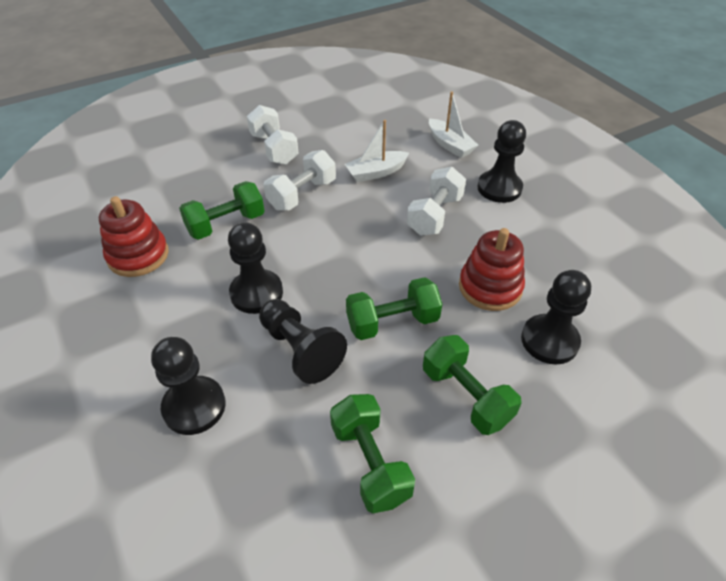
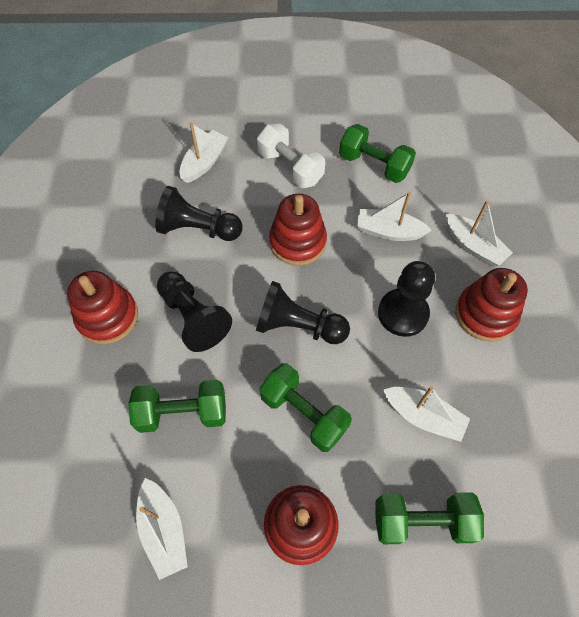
black pawn: [151,337,226,435] [228,222,283,314] [259,299,347,384] [477,120,526,203] [521,270,591,364] = 5 -> [155,186,243,241] [157,271,232,352] [256,281,350,344] [378,261,435,337] = 4
red stacking toy: [99,196,169,277] [459,228,525,311] = 2 -> [67,271,138,344] [264,485,339,566] [269,194,327,266] [455,268,528,342] = 4
white boat: [345,120,409,182] [429,91,478,158] = 2 -> [136,478,188,580] [179,123,229,183] [356,192,432,241] [383,386,470,442] [446,201,513,266] = 5
white dumbbell: [247,105,299,165] [264,150,336,211] [407,167,466,236] = 3 -> [257,124,325,188] = 1

